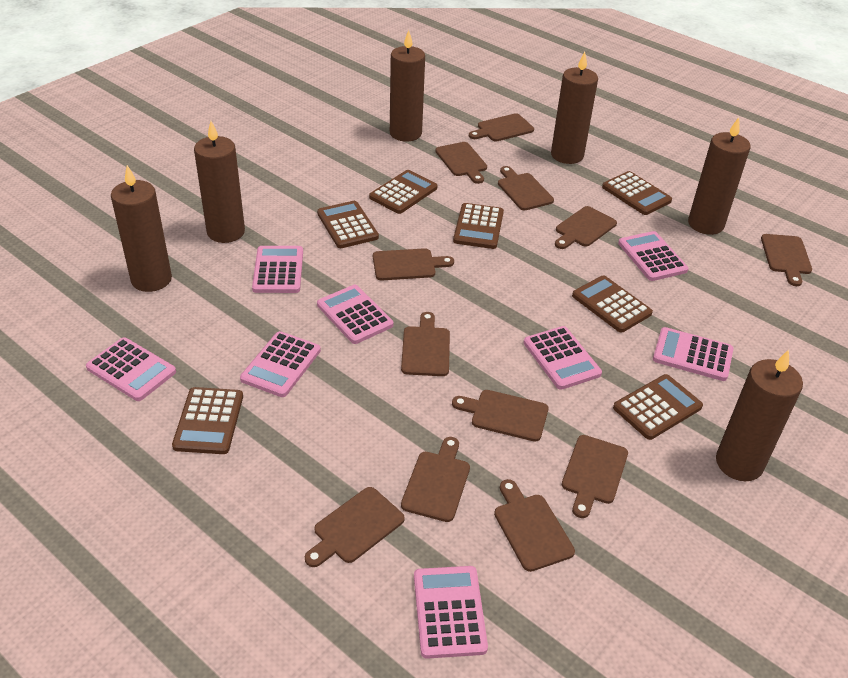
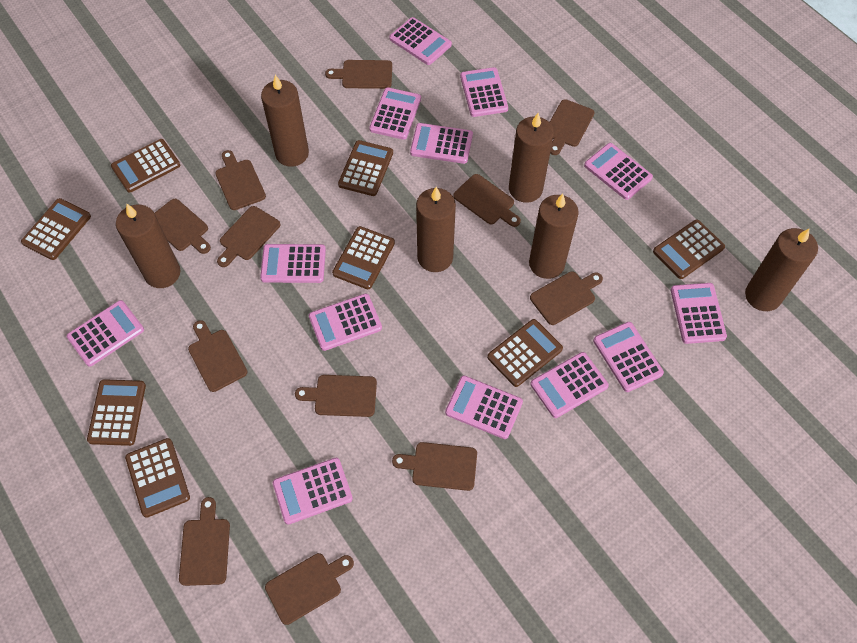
brown calculator: [172,387,243,454] [317,201,379,248] [369,170,437,214] [453,203,504,249] [572,275,653,333] [602,171,672,215] [613,374,703,440] = 7 -> [21,198,91,260] [87,379,146,446] [111,139,180,193] [125,438,190,518] [332,226,395,289] [338,140,393,196] [487,319,563,387] [653,220,725,279] = 8
pink calculator: [86,337,176,401] [240,331,321,397] [252,246,303,293] [317,285,393,344] [414,566,488,659] [524,326,602,390] [618,231,688,281] [653,327,734,381] = 8 -> [67,300,144,367] [260,244,326,283] [273,458,353,525] [309,293,382,351] [369,87,421,140] [389,17,452,65] [410,123,473,164] [445,376,523,439] [460,67,508,117] [530,352,609,418] [584,143,653,200] [593,322,664,392] [671,283,727,344] = 13

